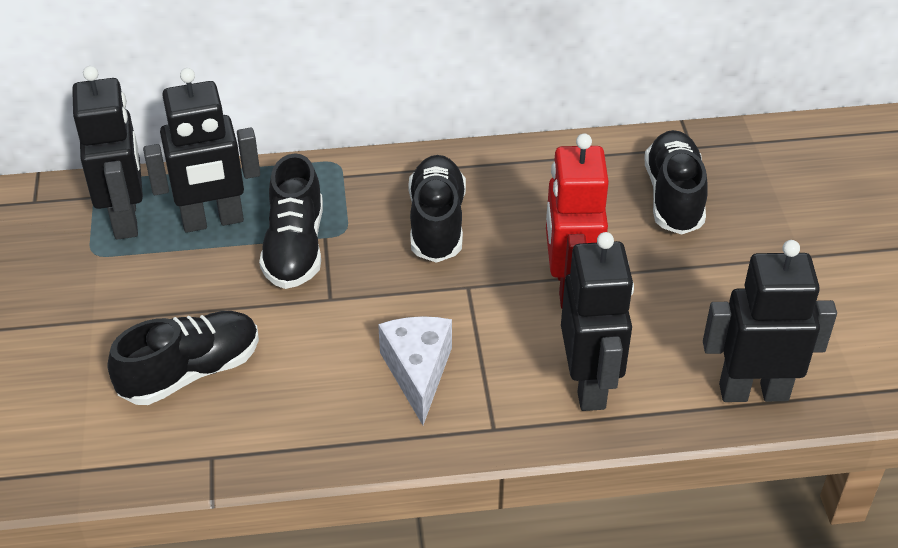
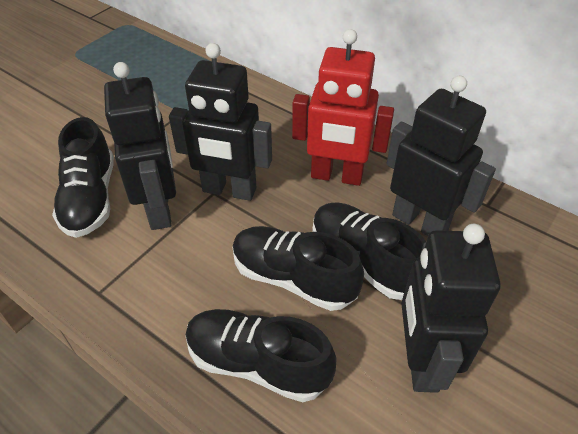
white cheese: [378,316,452,425] = 1 -> none = 0

